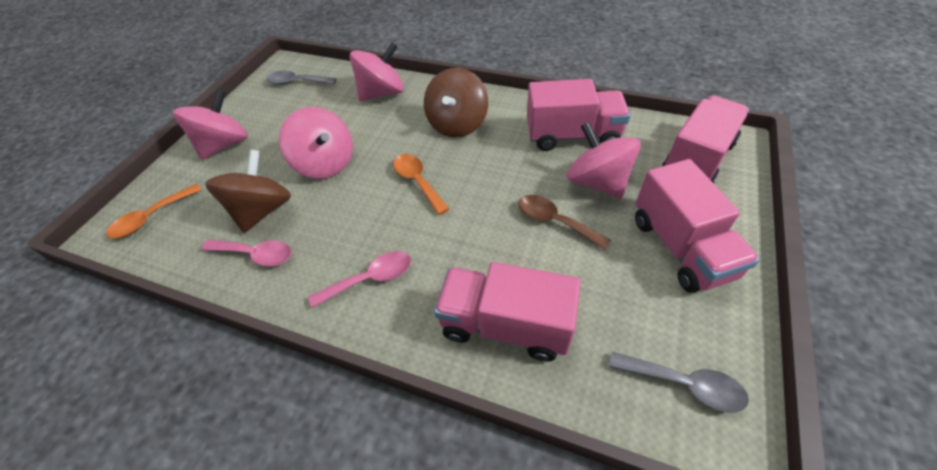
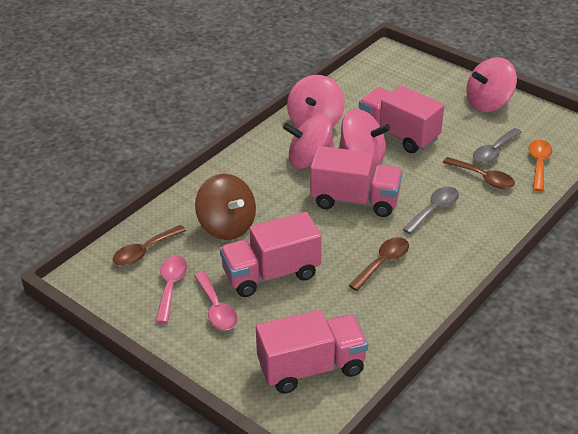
brown spinning top: [205,149,291,233] [424,68,488,137] = 2 -> [195,174,256,240] = 1
brown spoon: [518,195,611,249] = 1 -> [113,225,186,266] [348,237,409,291] [443,157,515,189] = 3
orange spoon: [106,184,202,238] [393,154,449,215] = 2 -> [529,140,552,191] = 1

